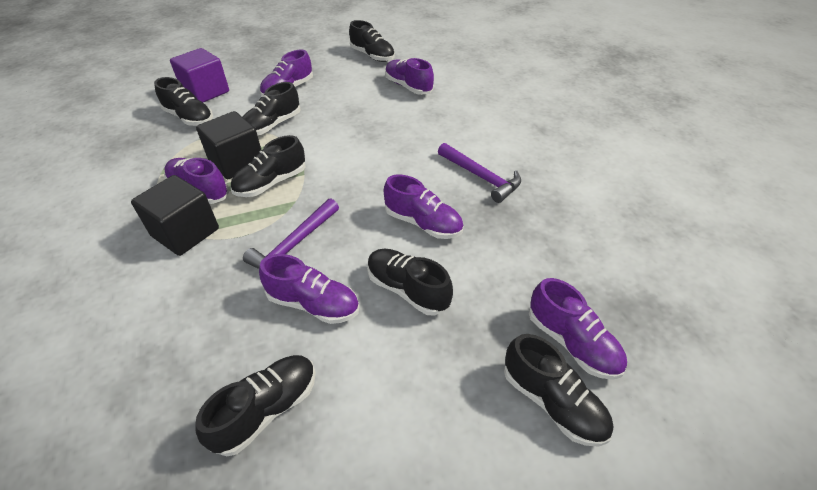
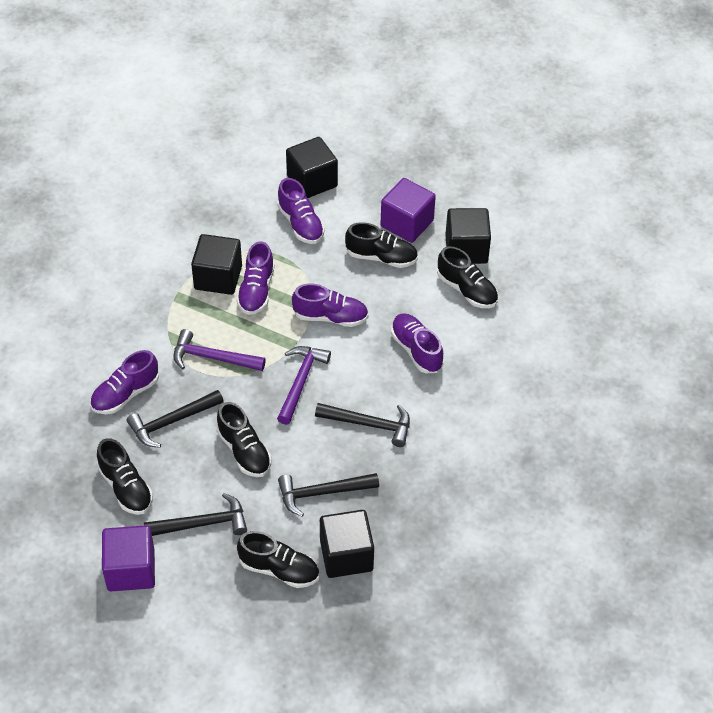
black cube: [131,175,219,256] [196,111,262,179] = 2 -> [191,234,242,295] [286,137,338,198] [320,510,374,578] [445,208,491,264] = 4
black hammer: none = 0 -> [127,390,224,448] [144,493,247,536] [278,473,379,517] [315,403,410,447] = 4
black shoe: [154,77,213,126] [195,355,316,456] [231,135,306,197] [243,82,301,135] [349,20,395,62] [367,249,453,316] [504,334,613,447] = 7 -> [97,438,153,515] [217,402,272,477] [237,531,319,588] [345,222,418,268] [437,246,498,308] = 5
purple cube: [170,48,229,102] = 1 -> [102,525,155,591] [380,178,436,243] = 2
purple shoe: [164,158,229,204] [259,254,359,324] [260,50,313,96] [384,175,463,239] [385,58,434,95] [529,278,627,380] = 6 -> [90,350,159,414] [237,241,275,315] [277,178,325,244] [292,284,368,327] [391,313,444,373] = 5

